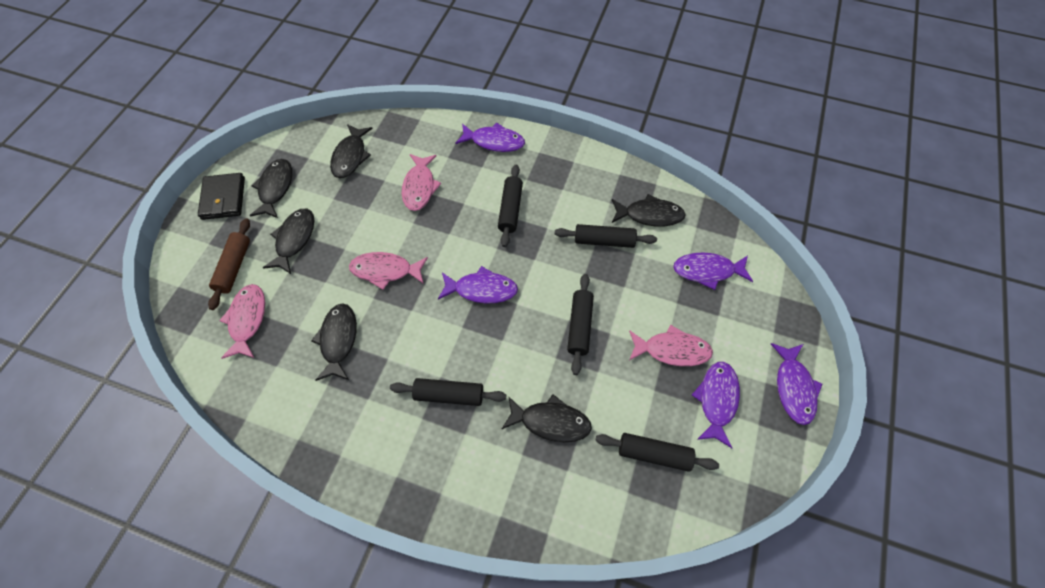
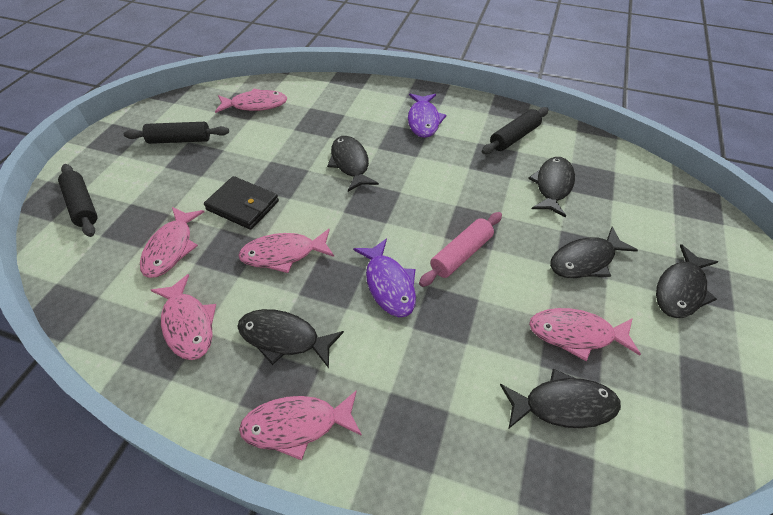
black rolling pin: [390,378,506,406] [498,165,523,247] [555,224,657,248] [567,274,594,375] [595,433,719,472] = 5 -> [58,164,97,237] [124,122,229,144] [482,107,549,154] = 3
brown rolling pin: [208,218,250,310] = 1 -> none = 0
pink fish: [219,284,265,359] [349,252,428,290] [402,154,441,211] [629,325,713,366] = 4 -> [140,207,205,278] [151,274,216,360] [215,89,287,113] [238,229,334,273] [239,390,362,460] [529,308,641,361] = 6
pink rolling pin: none = 0 -> [419,212,502,287] = 1
purple fish: [438,266,518,303] [455,123,525,152] [673,252,753,290] [692,362,740,448] [771,343,822,425] = 5 -> [353,238,416,317] [408,93,447,138] = 2

